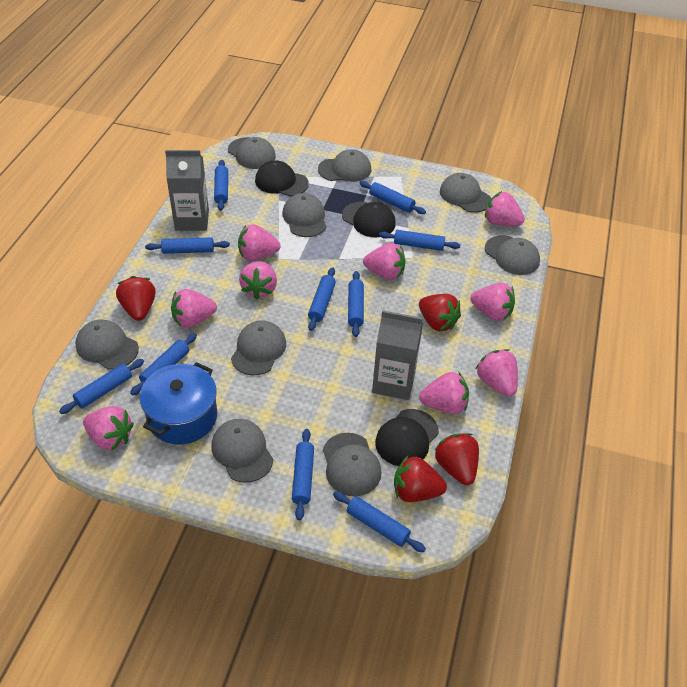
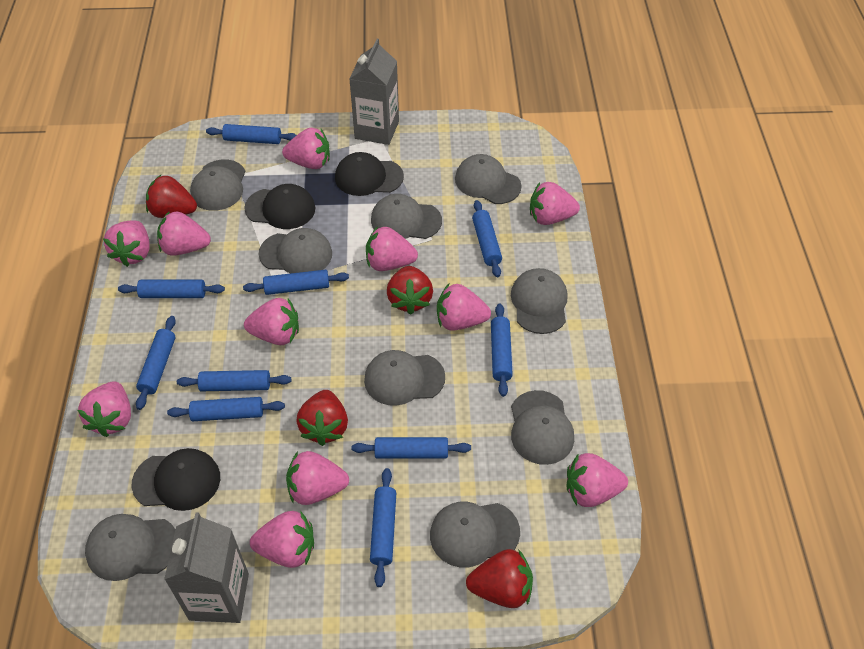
blue pot: [140,362,218,444] = 1 -> none = 0
pink strawberry: [83,406,134,450] [171,289,217,328] [238,224,280,261] [239,261,277,299] [363,243,405,280] [419,372,469,414] [470,283,515,321] [476,349,518,396] [485,191,525,226] = 9 -> [78,381,131,437] [103,220,149,267] [157,211,211,256] [244,298,299,345] [250,511,314,568] [282,128,330,169] [286,451,349,505] [366,226,418,271] [437,284,491,331] [530,182,580,225] [567,453,628,507] = 11

